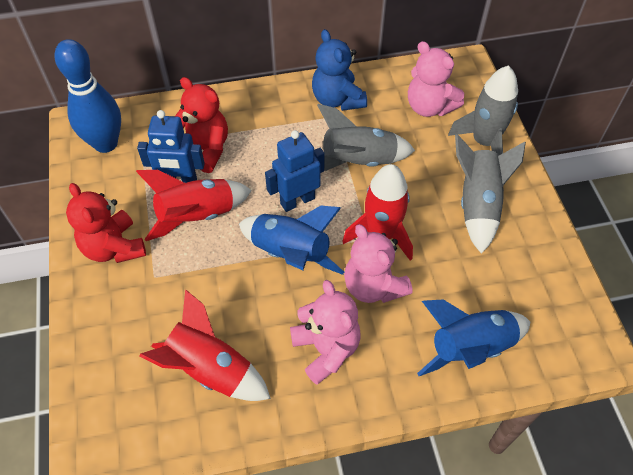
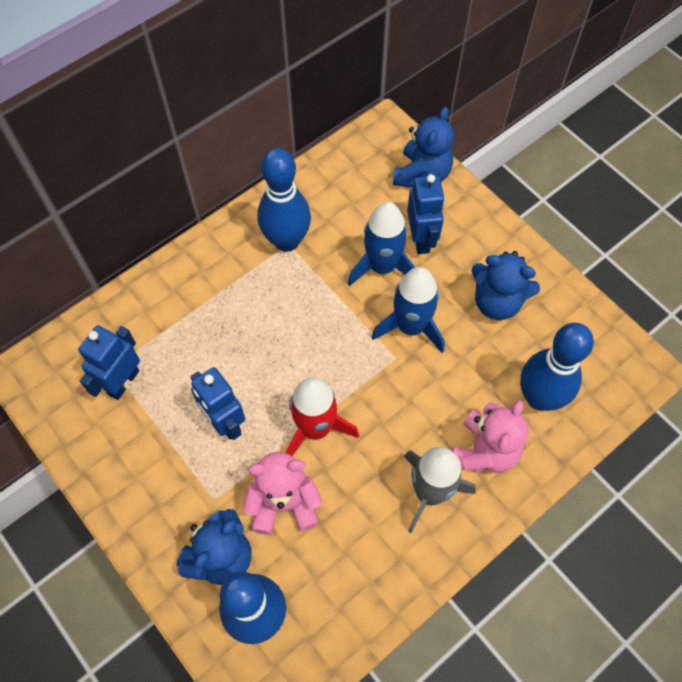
blue bowling pin: [54,39,121,153] = 1 -> [219,572,286,644] [257,148,311,252] [520,323,594,411] = 3
blue robot: [137,110,205,183] [265,130,325,212] = 2 -> [78,325,140,400] [190,367,245,440] [407,174,445,254] = 3
blue teddy bear: [312,29,367,111] = 1 -> [177,509,252,585] [393,107,454,188] [471,251,540,320] = 3
grey rocket: [317,104,415,171] [448,66,518,155] [455,134,526,254] = 3 -> [404,447,476,533] = 1
pink teddy bear: [290,280,361,385] [344,224,413,303] [408,41,464,117] = 3 -> [243,452,322,535] [452,400,528,473] = 2
red rocket: [136,170,252,241] [139,289,271,401] [342,164,413,261] = 3 -> [286,378,359,456] = 1
red teddy bear: [66,183,146,263] [175,77,228,173] = 2 -> none = 0

